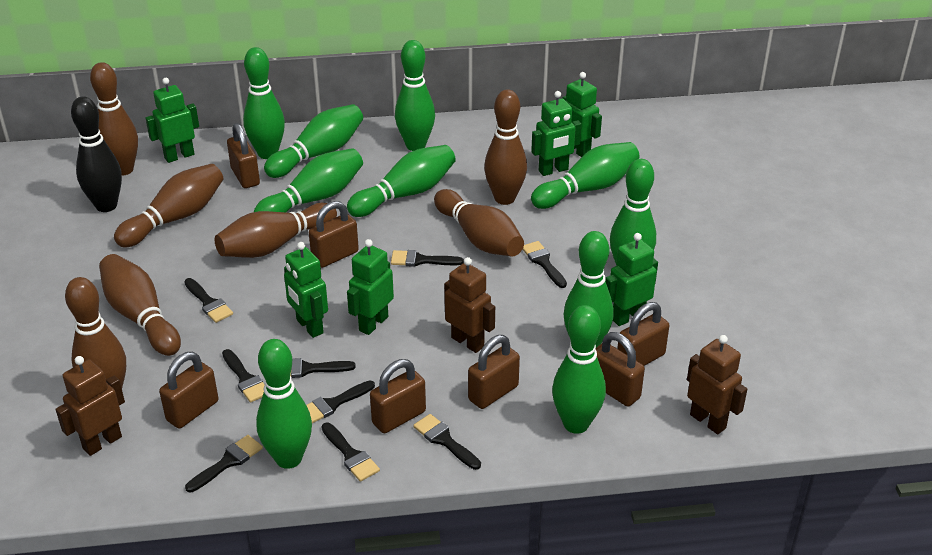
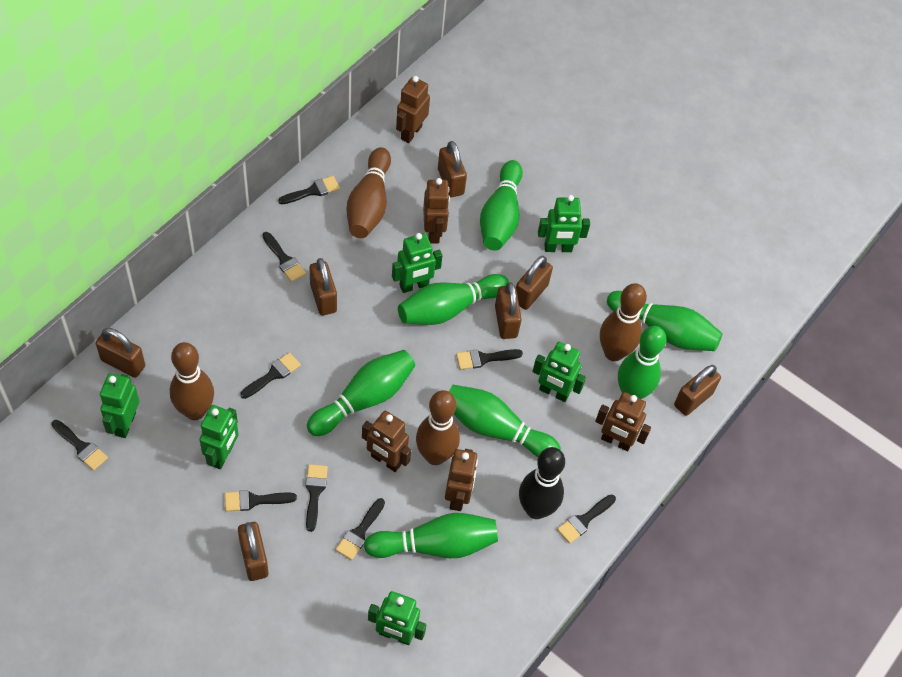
brown bowling pin: [65,277,126,388] [90,62,138,176] [99,254,181,356] [114,164,224,247] [215,203,337,258] [434,189,524,256] [484,89,527,205] = 7 -> [170,342,214,420] [347,147,391,238] [416,390,460,465] [600,283,647,361] = 4
brown robot: [55,356,125,456] [444,257,495,353] [687,335,747,434] = 3 -> [362,411,411,472] [396,76,430,143] [423,178,450,243] [445,449,478,511] [595,392,651,451] = 5
green bowling pin: [243,47,285,159] [254,148,363,212] [256,339,312,469] [264,104,363,178] [347,145,456,217] [395,40,435,151] [531,142,640,209] [552,305,606,434] [563,231,613,347] [610,159,656,266] = 10 -> [307,350,416,436] [364,513,498,558] [398,274,509,325] [449,385,561,457] [480,160,523,251] [607,291,723,351] [618,326,666,399] = 7

